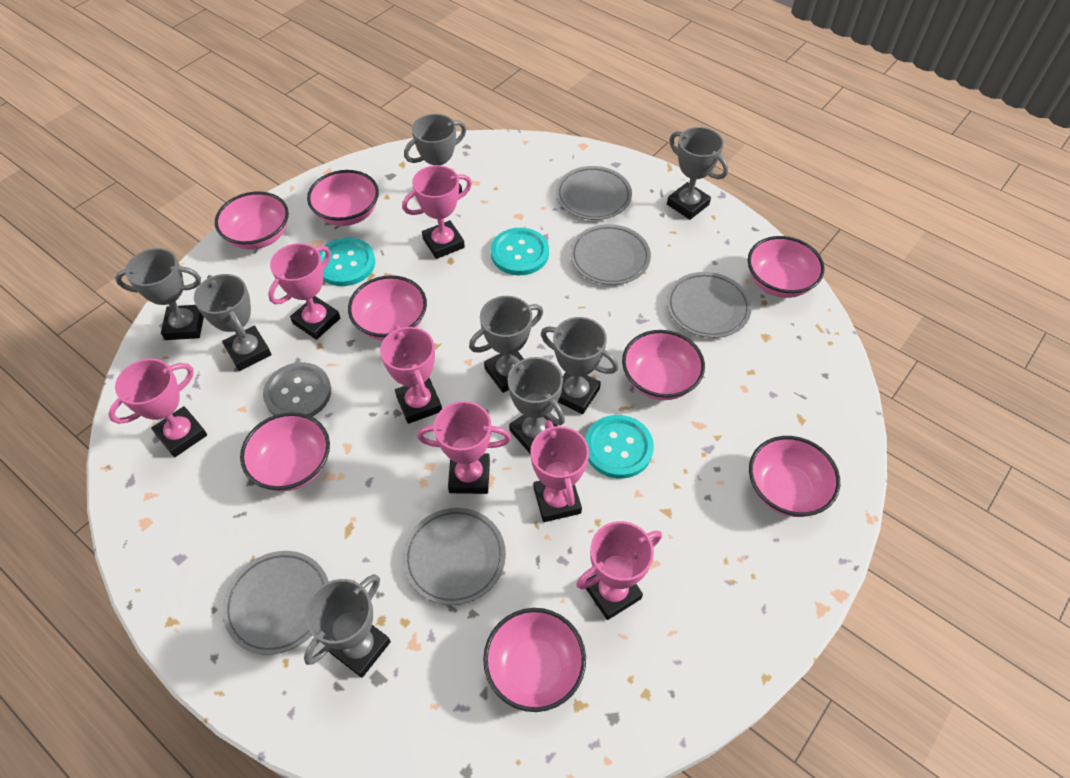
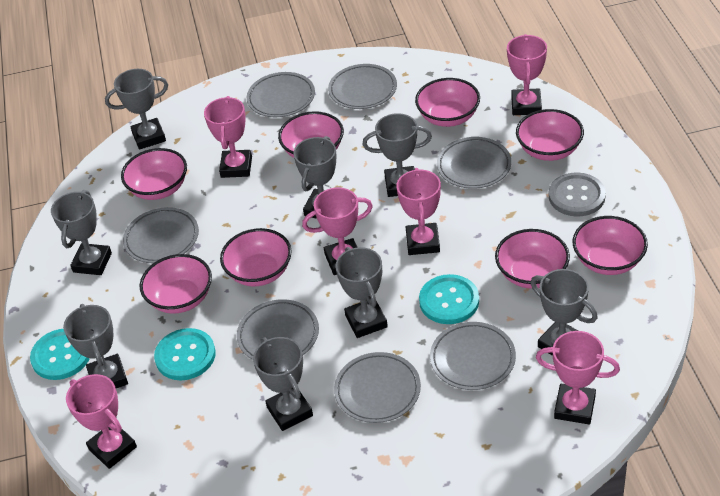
grey plate: [223,551,329,655] [403,508,506,605] [556,166,632,220] [570,224,651,285] [667,272,752,338] = 5 -> [123,207,199,263] [237,299,319,360] [247,72,315,117] [328,64,397,109] [334,352,421,423] [430,322,516,390] [437,137,511,189] = 7
pink trophy: [108,359,207,457] [268,243,340,340] [380,325,442,424] [402,165,472,259] [417,401,511,494] [530,420,589,522] [576,521,662,620] = 7 -> [66,374,137,469] [204,96,252,178] [302,187,373,275] [396,168,441,255] [507,34,547,115] [536,331,620,424] = 6

